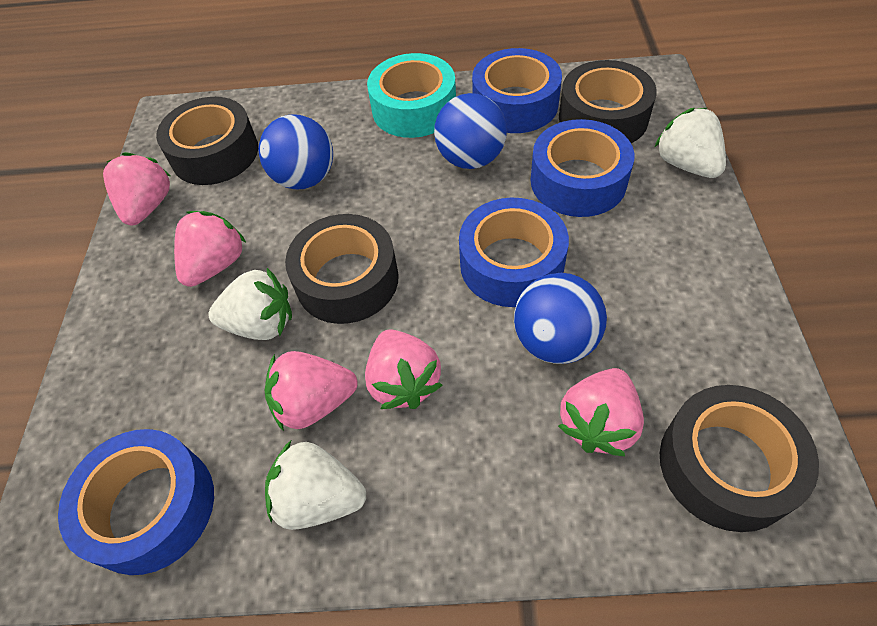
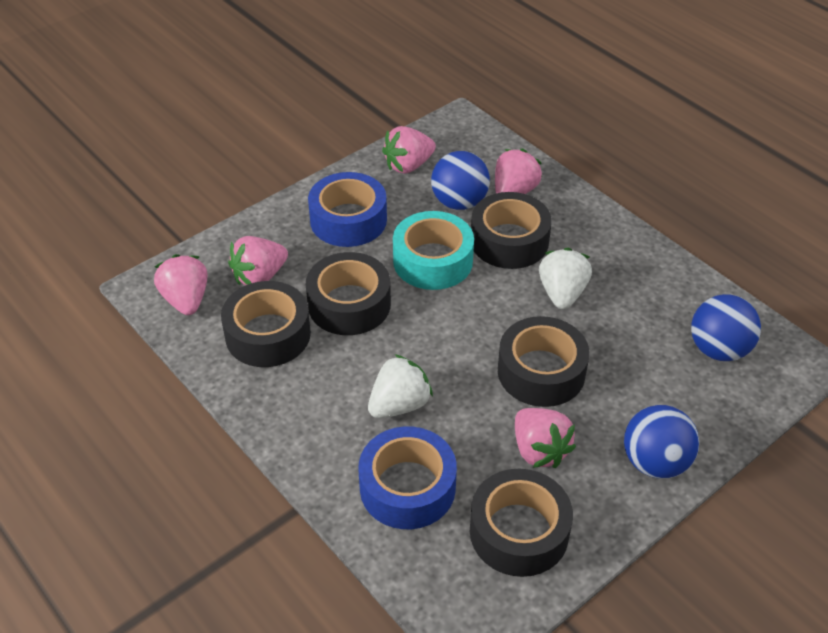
black tape: [156,97,258,185] [285,214,399,324] [559,60,657,143] [660,385,819,532] = 4 -> [221,281,311,367] [306,252,391,335] [470,469,573,577] [471,192,552,269] [498,316,589,407] = 5
blue tape: [58,429,214,575] [459,198,569,307] [472,48,562,133] [531,119,635,217] = 4 -> [308,172,387,247] [358,426,457,529] = 2
white strawberry: [208,268,292,340] [265,441,366,530] [655,108,726,178] = 3 -> [368,354,433,418] [539,248,592,309] = 2

